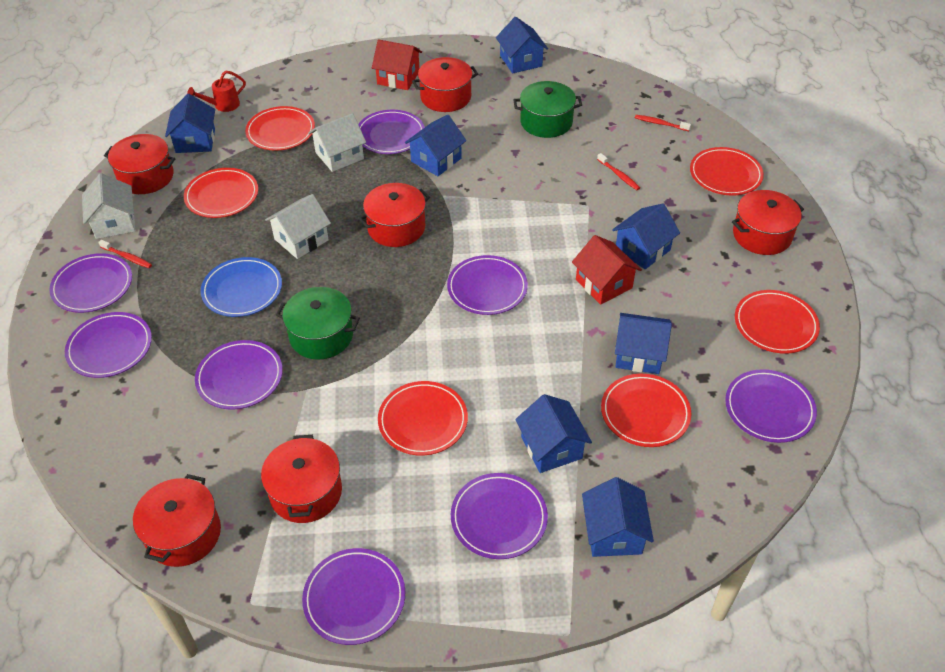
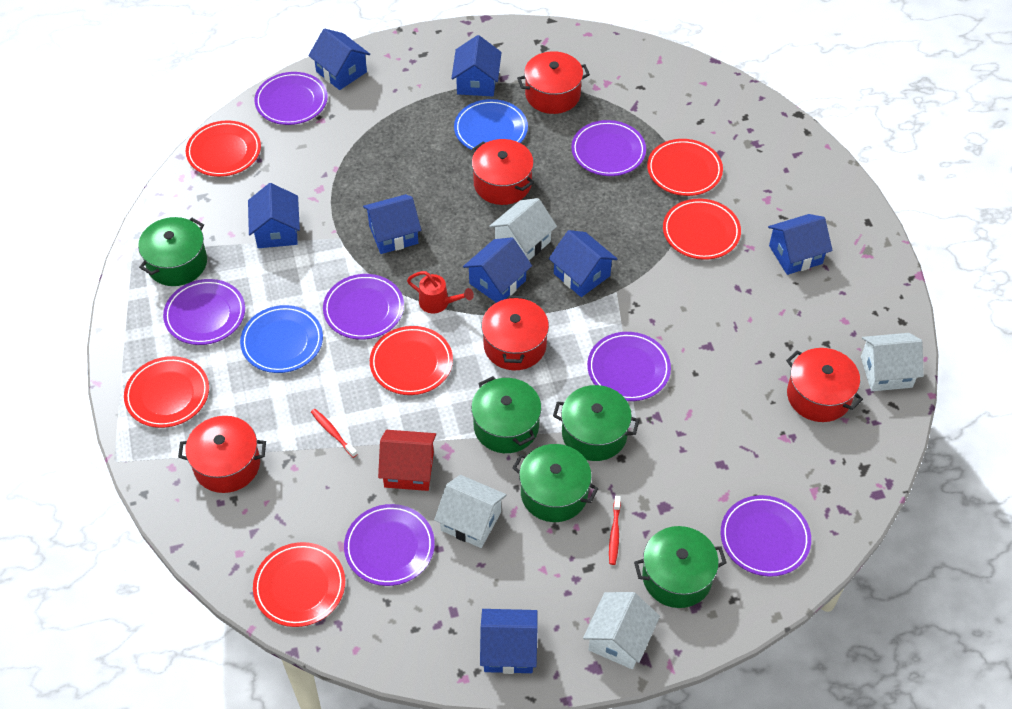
blue house: [165,94,215,153] [405,115,466,176] [496,17,548,73] [515,394,592,473] [582,477,654,557] [612,204,680,269] [615,313,672,374] = 7 -> [248,183,300,248] [308,28,370,90] [363,194,421,254] [451,35,502,97] [463,237,532,303] [480,609,537,674] [549,230,617,297] [768,214,833,275] = 8
blue plate: [201,257,282,317] = 1 -> [240,305,323,373] [454,99,528,151] = 2
green pot: [276,287,360,359] [513,81,582,138] = 2 -> [138,217,207,286] [471,376,541,453] [512,444,599,522] [553,385,639,461] [634,526,727,608] = 5
purple plate: [49,253,132,313] [65,312,152,378] [195,340,283,409] [302,548,405,645] [358,110,425,154] [447,255,528,315] [451,473,548,559] [725,369,817,443] = 8 -> [163,279,245,345] [255,72,328,125] [323,274,404,340] [344,504,435,586] [571,120,646,176] [587,332,671,401] [721,495,811,577] = 7
red house: [372,39,422,90] [572,235,642,305] = 2 -> [378,430,436,491] = 1
red pot: [104,134,175,194] [133,474,221,567] [261,435,342,523] [359,183,430,247] [412,57,478,112] [732,190,804,255] = 6 -> [178,416,266,493] [472,139,534,205] [481,296,549,370] [517,51,590,114] [786,348,863,422] = 5
red toothbrush: [98,240,152,268] [597,153,640,190] [635,115,691,131] = 3 -> [311,409,357,458] [609,496,621,565] = 2
white house: [82,173,135,239] [265,194,331,259] [308,113,366,172] = 3 -> [434,475,507,548] [489,198,557,260] [583,592,660,669] [861,333,924,391] = 4

